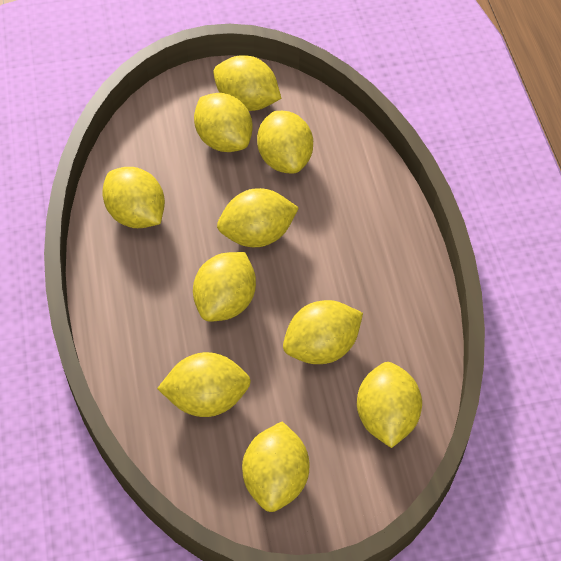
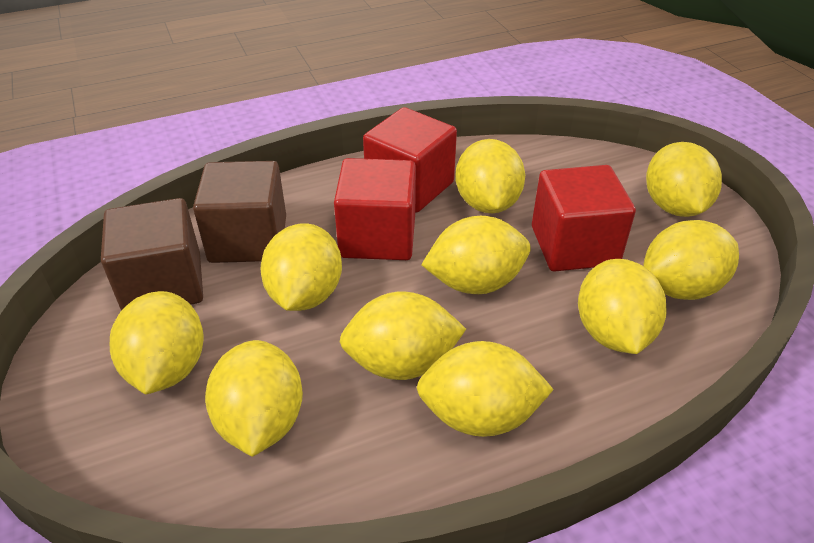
brown cube: none = 0 -> [101,198,203,311] [193,161,286,263] = 2
red cube: none = 0 -> [334,158,416,260] [363,107,457,213] [532,165,636,272] = 3

